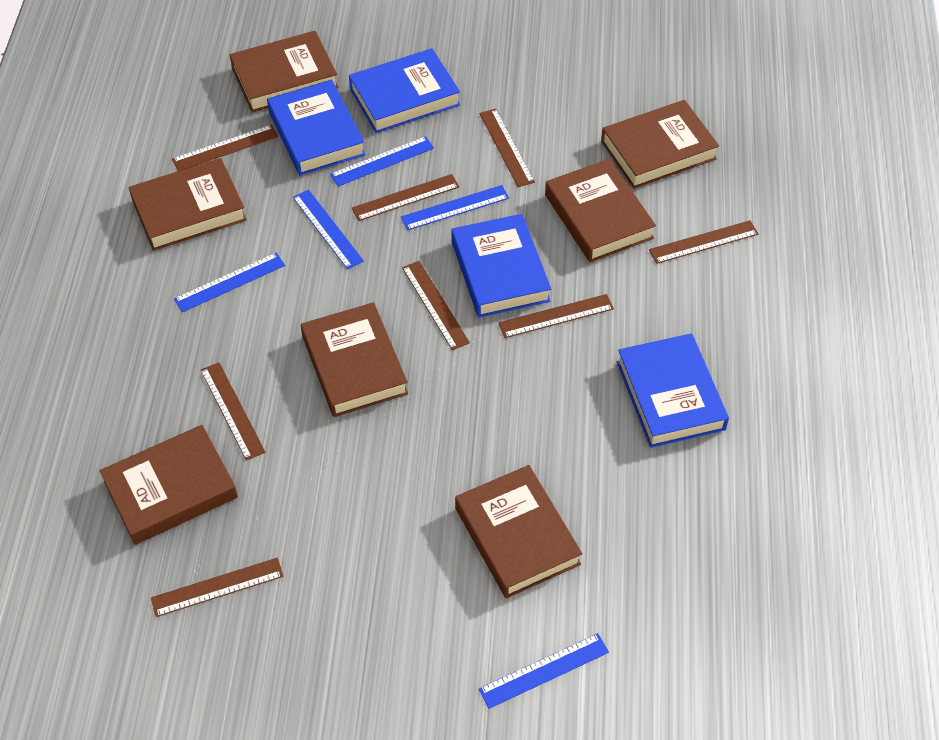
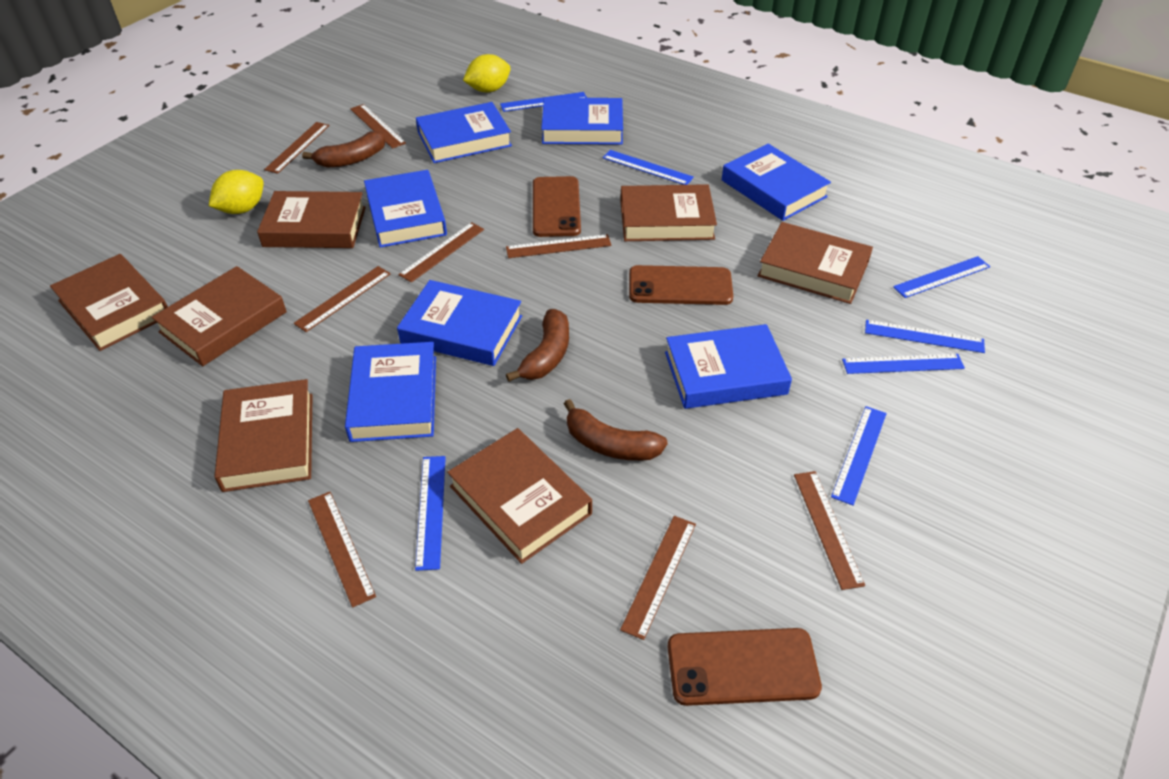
blue book: [267,80,365,175] [349,48,460,133] [451,214,551,318] [617,333,729,448] = 4 -> [345,342,436,442] [364,170,447,248] [397,280,522,366] [416,102,512,163] [541,97,623,145] [665,324,792,409] [722,144,831,221] = 7
blue ruler: [174,252,285,312] [293,189,364,270] [330,136,434,187] [401,185,509,231] [479,633,609,709] = 5 -> [415,456,446,571] [500,92,587,112] [602,150,694,185] [831,406,887,506] [842,354,965,374] [865,320,985,353] [893,256,990,298] = 7
brown banana: none = 0 -> [302,131,386,168] [506,309,569,382] [564,399,668,461] = 3
brown phone: none = 0 -> [533,176,581,237] [629,265,733,305] [667,628,822,706] = 3
yellow lemon: none = 0 -> [209,170,264,214] [463,54,511,92] = 2

